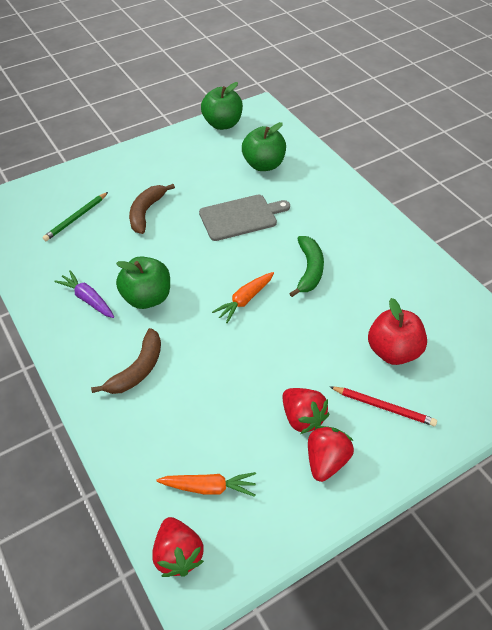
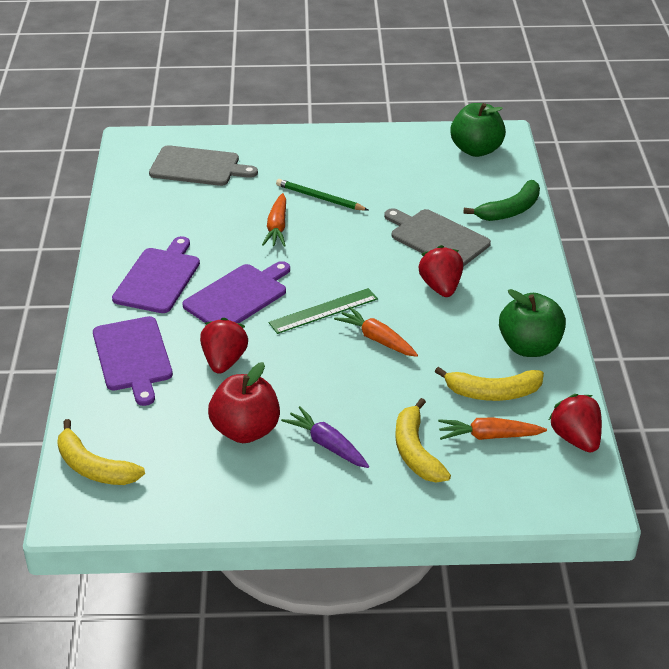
brown banana: [91,328,161,394] [129,184,175,234] = 2 -> none = 0
green apple: [116,256,170,309] [201,82,243,130] [242,122,286,171] = 3 -> [451,103,506,157] [499,289,566,357] = 2
green ruler: none = 0 -> [269,288,378,334] = 1
grey cutting board: [199,195,290,241] = 1 -> [149,145,258,186] [384,208,491,267] = 2
orange carrot: [156,472,256,497] [212,272,274,323] = 2 -> [262,193,286,247] [334,307,418,357] [438,418,547,440] = 3
purple cutting board: none = 0 -> [93,316,173,406] [112,236,200,313] [182,261,290,323] = 3
red pencil: [329,386,437,426] = 1 -> none = 0
yellow banana: none = 0 -> [57,419,145,485] [395,398,451,483] [435,367,544,401] = 3

